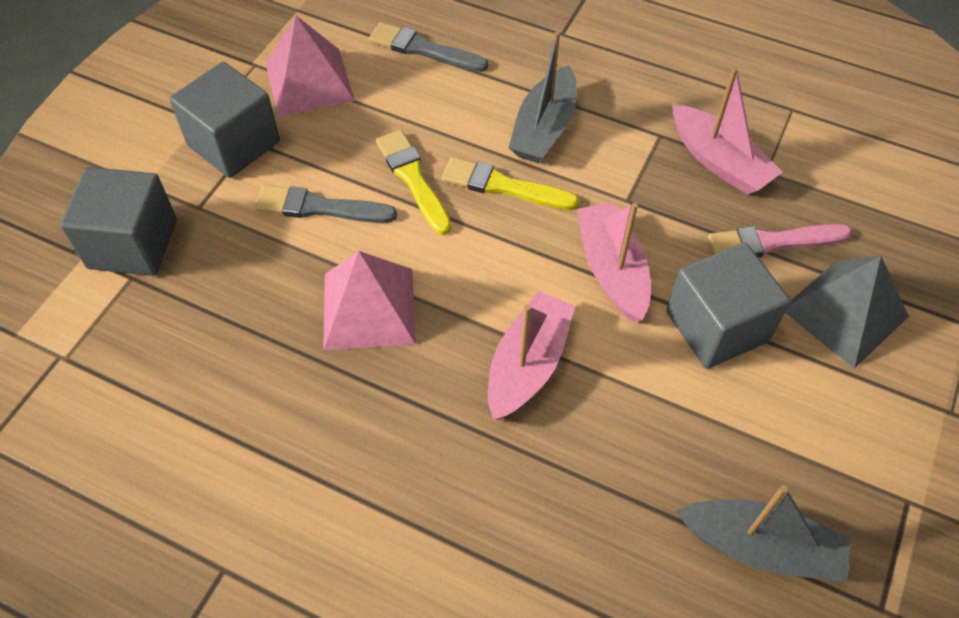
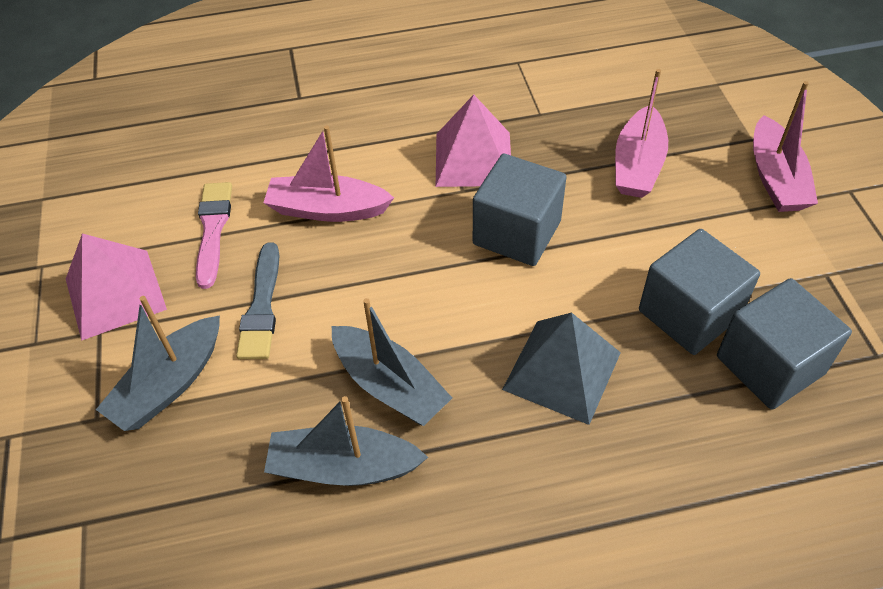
grey boat: [509,31,577,163] [676,485,851,582] = 2 -> [96,296,220,431] [264,396,428,486] [332,298,452,426] = 3
grey brush: [255,185,397,223] [369,22,489,72] = 2 -> [236,242,279,359] = 1
yellow brush: [376,130,452,235] [442,157,579,210] = 2 -> none = 0

